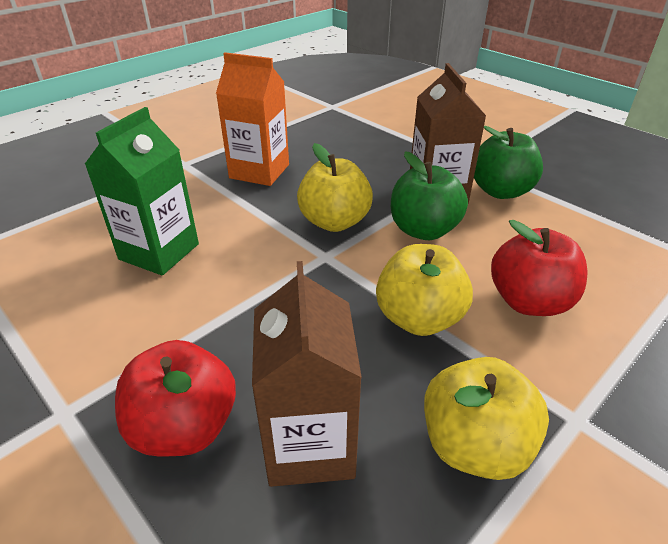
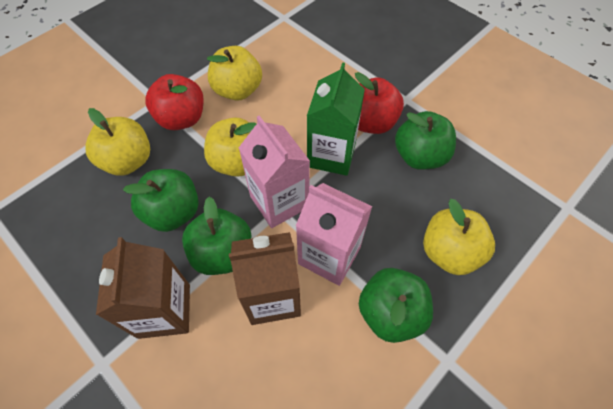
green apple: [391,151,468,240] [474,126,543,199] = 2 -> [123,169,199,232] [182,197,252,275] [359,268,433,343] [395,111,456,170] = 4
orange carton: [216,52,289,186] = 1 -> none = 0
pink carton: none = 0 -> [239,116,310,228] [296,183,372,286] = 2
yellow apple: [297,143,373,232] [376,244,473,336] [424,357,549,480] = 3 -> [85,108,150,176] [204,117,256,177] [207,46,262,101] [423,199,495,275] = 4

